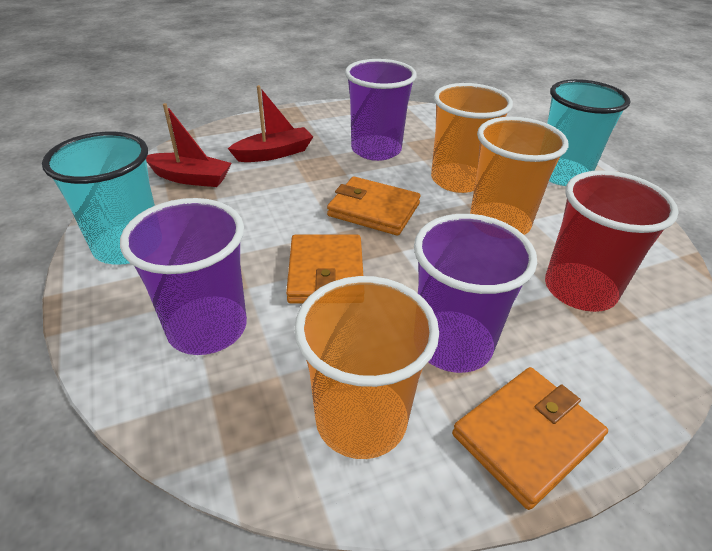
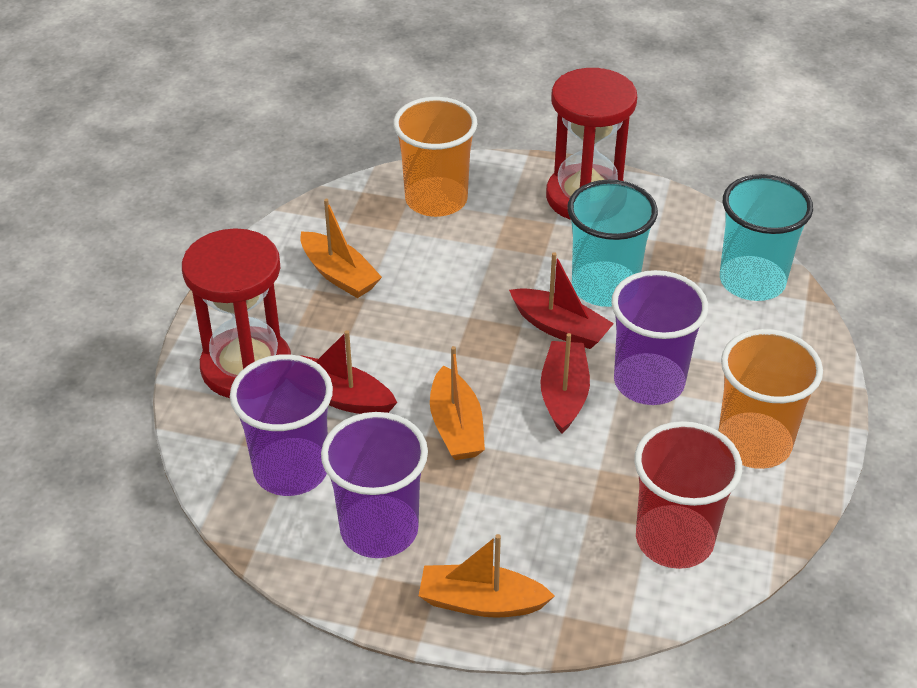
orange boat: none = 0 -> [300,199,382,298] [419,534,555,618] [430,346,485,460] = 3
orange cup: [294,276,439,459] [431,83,513,193] [470,117,569,235] = 3 -> [393,97,477,217] [718,329,823,469] = 2
orange wallet: [286,235,363,303] [327,177,421,236] [452,367,608,510] = 3 -> none = 0
red boat: [146,103,232,187] [228,85,313,162] = 2 -> [301,330,397,414] [509,252,614,349] [540,333,590,434] = 3
red hourglass: none = 0 -> [182,228,291,398] [546,68,637,220] = 2

